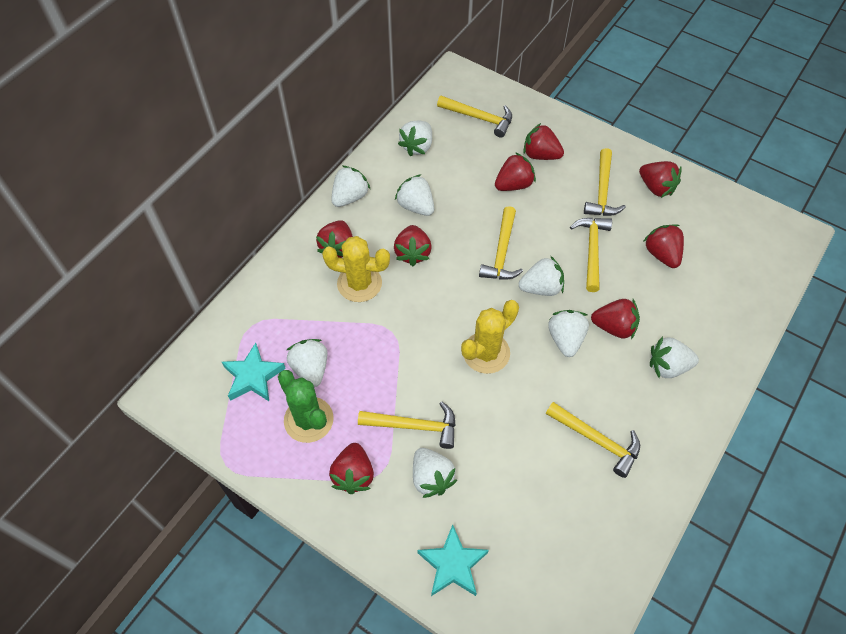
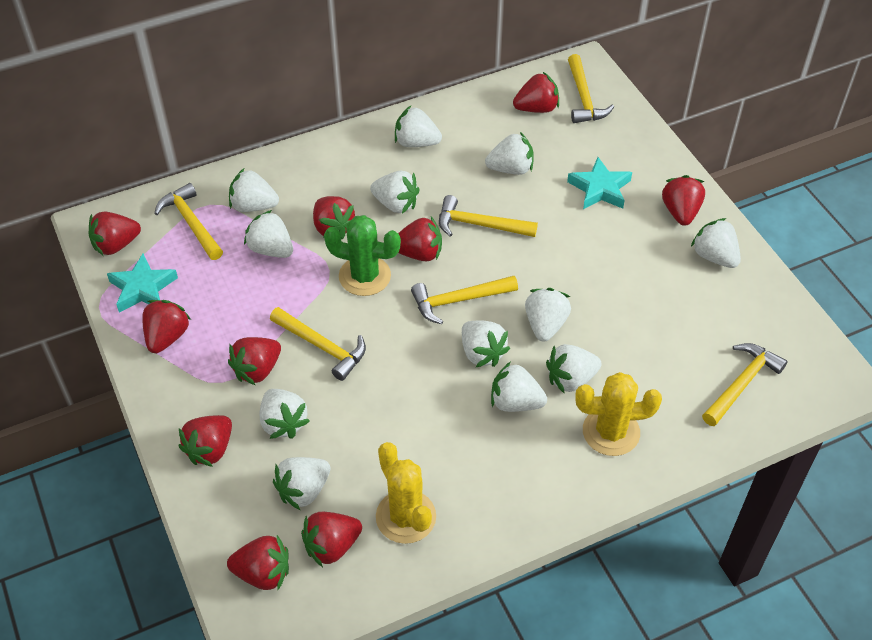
red strawberry: [316,220,353,258] [329,443,374,494] [394,225,432,266] [495,152,536,191] [523,123,564,160] [591,299,640,339] [639,161,682,198] [643,224,684,268] = 8 -> [89,211,141,255] [142,300,191,353] [179,415,232,467] [227,535,289,590] [228,337,281,385] [301,512,362,567] [313,196,355,240] [398,217,442,262] [513,72,559,113] [662,175,705,226] = 10
white strawberry: [287,339,327,387] [331,166,370,207] [395,174,434,216] [398,121,432,156] [413,448,457,498] [519,256,564,296] [548,310,589,357] [650,336,699,378] = 8 -> [229,169,279,212] [244,210,293,258] [260,389,310,439] [273,457,331,510] [370,171,420,214] [395,106,442,147] [462,321,510,367] [485,132,534,175] [491,361,547,412] [525,288,571,342] [546,344,602,393] [691,218,741,268] = 12

